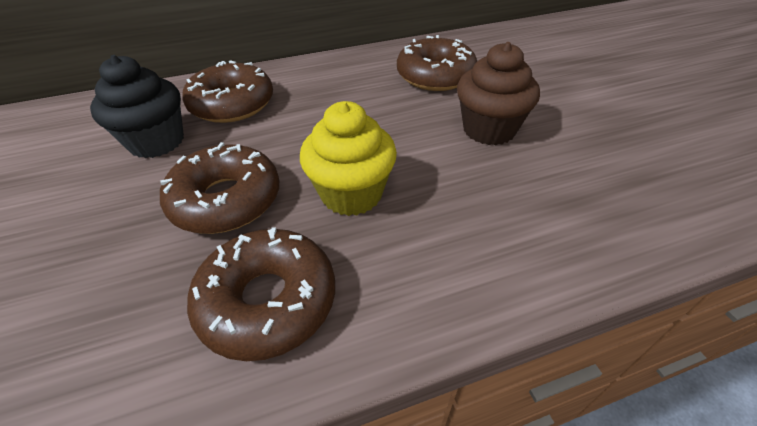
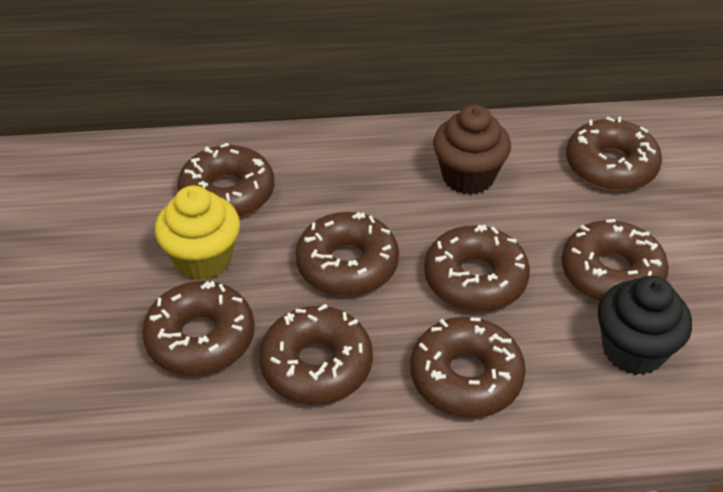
brown donut: [160,142,279,234] [182,60,273,123] [187,228,335,361] [397,35,477,91] = 4 -> [142,281,255,376] [177,143,274,218] [259,304,373,405] [295,212,399,296] [410,317,526,418] [424,224,530,312] [561,219,669,302] [566,117,662,191] = 8

